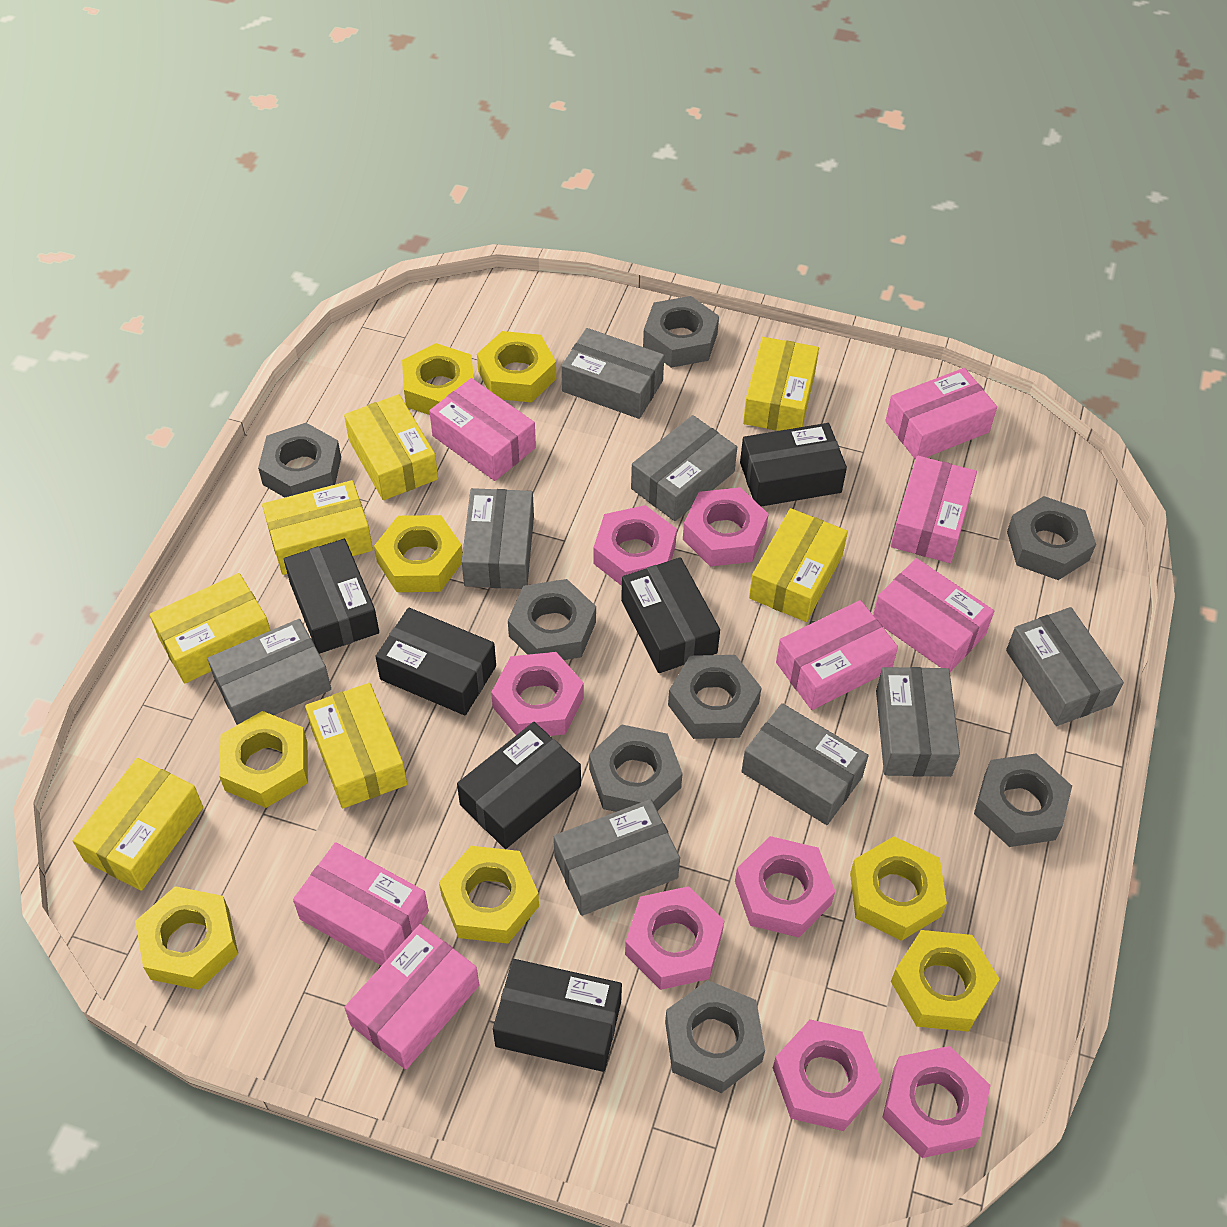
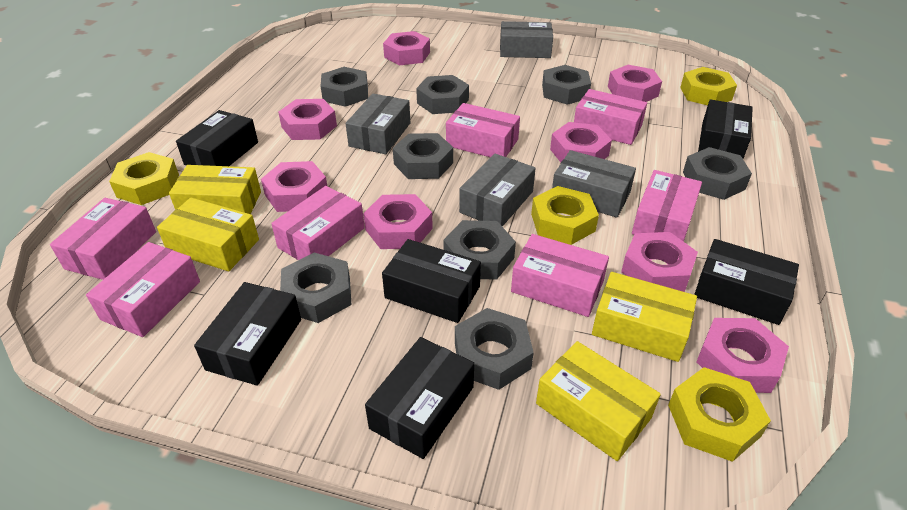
grey box: [207,619,331,725] [462,488,534,589] [554,799,680,916] [561,328,664,419] [631,415,737,521] [741,703,869,825] [876,667,960,777] [1006,607,1124,726] = 8 -> [345,94,410,154] [459,154,536,227] [500,21,553,58] [552,150,636,218] = 4
pink nut: [491,652,584,736] [594,505,677,586] [625,886,724,990] [683,487,768,567] [735,836,835,938] [773,1019,882,1131] [882,1046,991,1158] = 7 -> [261,161,327,212] [278,99,337,140] [363,194,433,249] [383,31,430,65] [550,122,612,162] [608,65,662,102] [621,232,698,292] [696,318,789,393] = 8
yellow box: [73,758,203,891] [150,573,271,683] [262,480,373,575] [305,683,407,808] [344,394,438,500] [743,337,819,431] [749,508,848,622] = 7 -> [157,197,259,271] [169,165,261,214] [536,341,661,461] [592,272,697,362] = 4
yellow nut: [135,886,238,990] [219,711,308,808] [374,515,463,592] [402,343,474,415] [439,846,539,944] [477,331,556,402] [850,836,947,941] [891,930,1000,1032] = 8 -> [109,152,179,205] [531,186,599,245] [668,367,771,462] [680,67,737,106] = 4

